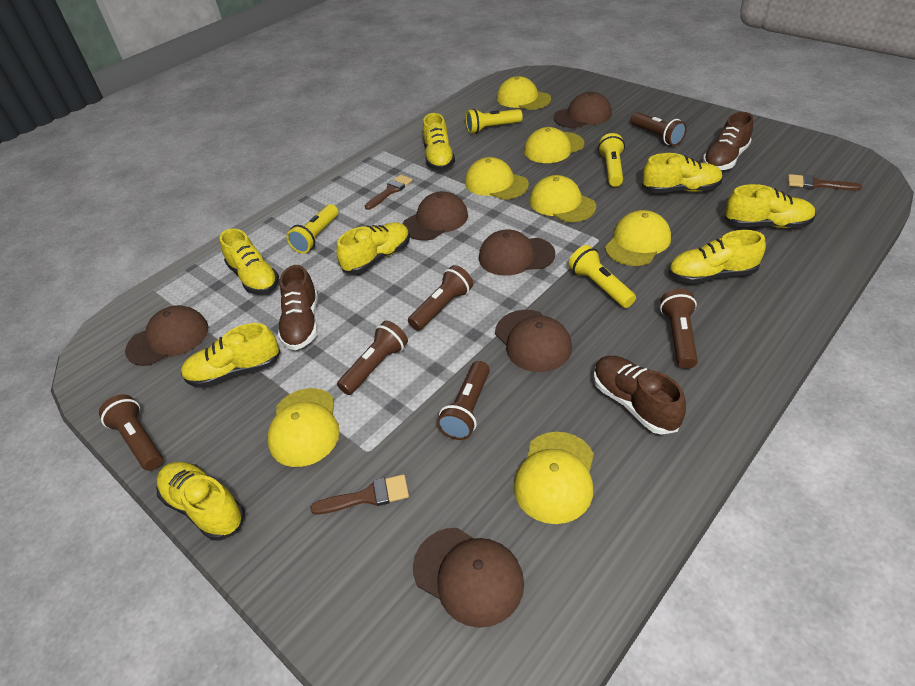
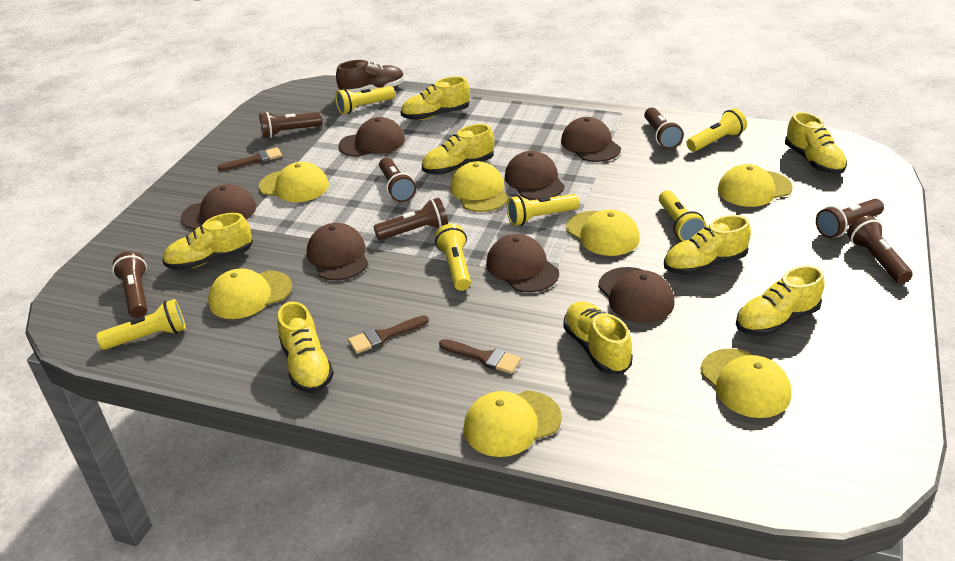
brown cap: [125,305,208,366] [403,191,468,241] [413,528,524,628] [479,230,555,276] [495,310,572,372] [553,92,612,128] = 6 -> [181,184,256,230] [307,223,368,280] [338,117,405,157] [486,234,559,293] [505,151,565,200] [561,117,621,162] [598,267,675,323] = 7
brown flashlight: [99,394,163,471] [337,321,408,395] [408,265,473,331] [437,361,490,440] [631,112,687,146] [660,289,698,369] = 6 -> [112,251,147,318] [259,112,322,138] [373,198,448,240] [379,157,416,202] [644,107,684,149] [816,199,884,238] [847,216,913,284] = 7
brown shoe: [278,265,318,350] [593,356,686,435] [703,112,753,170] = 3 -> [336,60,405,93] = 1
yellow flashlight: [287,204,338,253] [466,108,523,134] [569,245,636,308] [598,133,625,187] = 4 -> [96,299,186,350] [335,86,395,114] [435,224,471,291] [507,194,579,226] [659,191,706,241] [687,108,747,152] = 6

